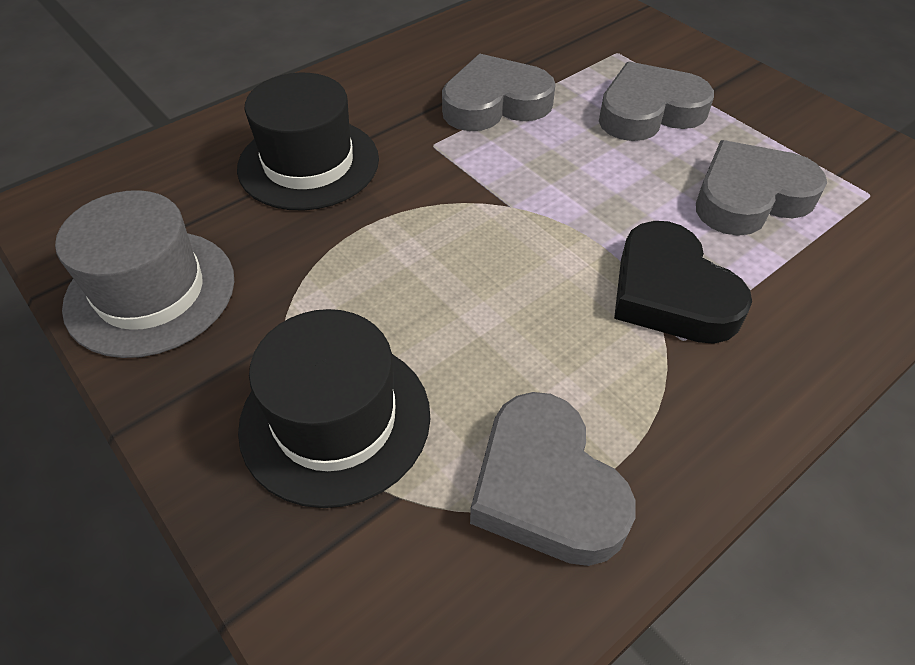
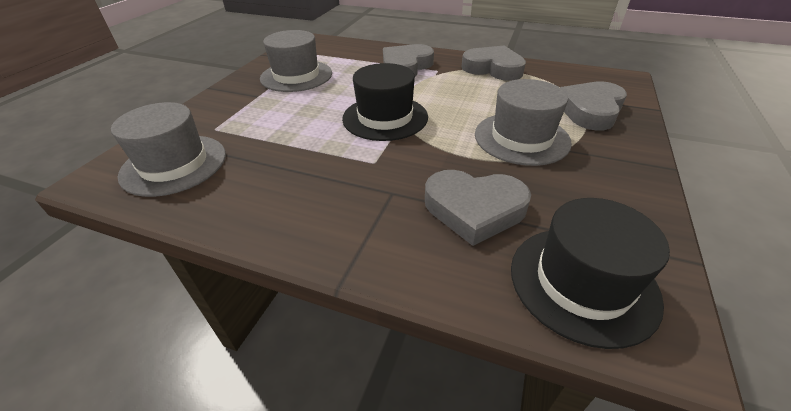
black heart: [614,221,752,344] = 1 -> none = 0
grey hat: [55,190,234,358] = 1 -> [111,102,226,197] [260,30,332,92] [475,79,572,166] = 3

